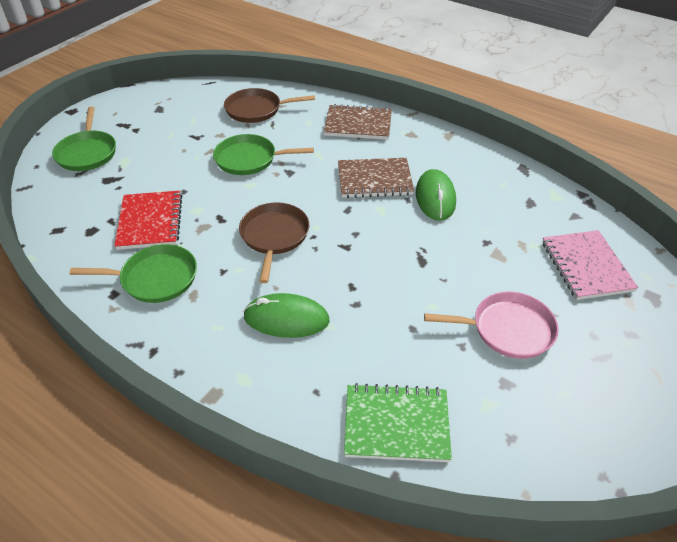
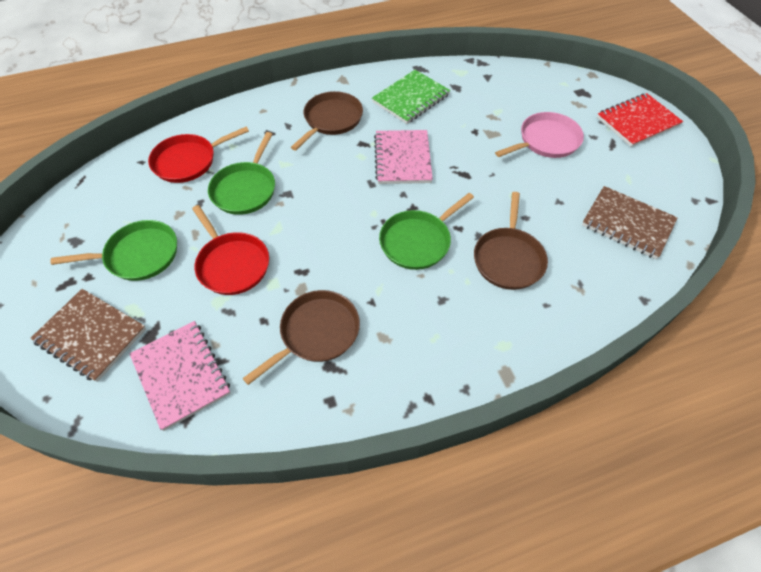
brown pan: [224,88,315,123] [239,202,309,283] = 2 -> [243,290,360,385] [291,91,363,151] [474,192,548,290] = 3
green mouse: [243,293,330,338] [416,169,456,221] = 2 -> none = 0
pink notebook: [542,230,638,300] = 1 -> [129,321,231,431] [374,130,433,184] = 2
red pan: none = 0 -> [148,126,249,183] [192,205,269,295] = 2

